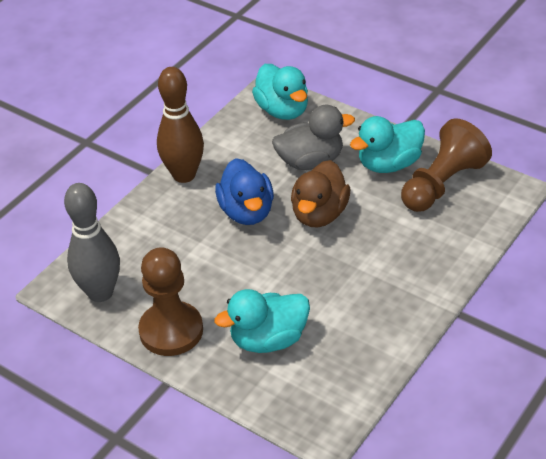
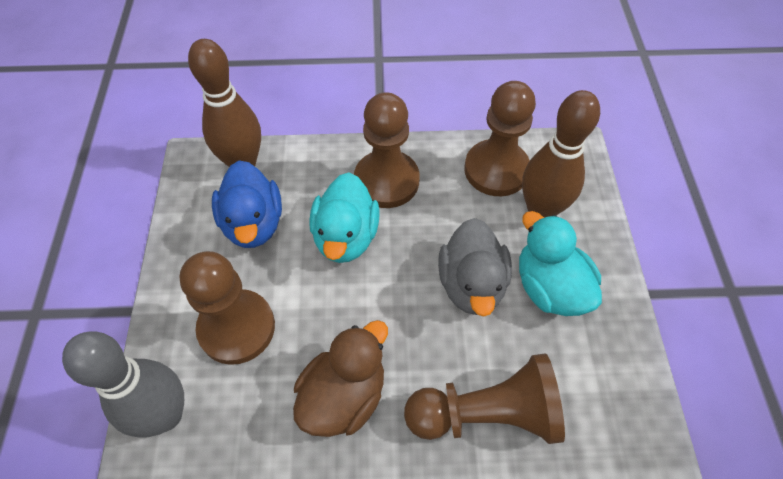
brown bowling pin: [157,67,204,183] = 1 -> [188,39,261,167] [522,90,600,218] = 2
brown pawn: [138,247,203,356] [401,118,492,212] = 2 -> [180,251,275,365] [354,92,420,208] [404,353,565,444] [464,81,536,196] = 4
turquoise duck: [214,289,310,353] [252,64,308,120] [350,116,425,173] = 3 -> [309,173,380,263] [519,211,602,316] = 2

